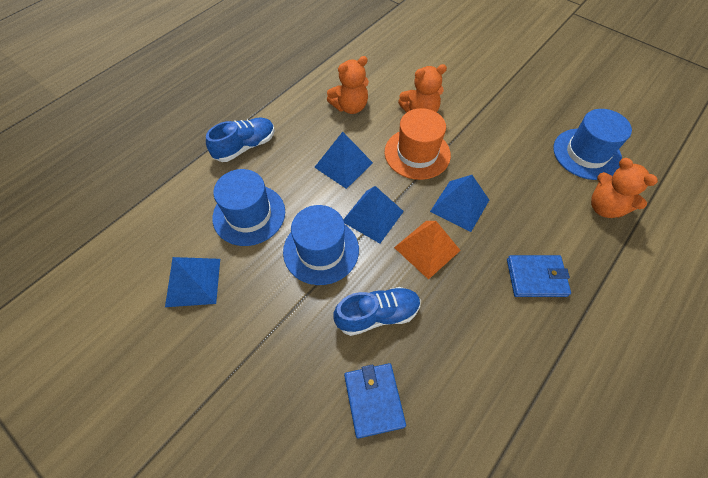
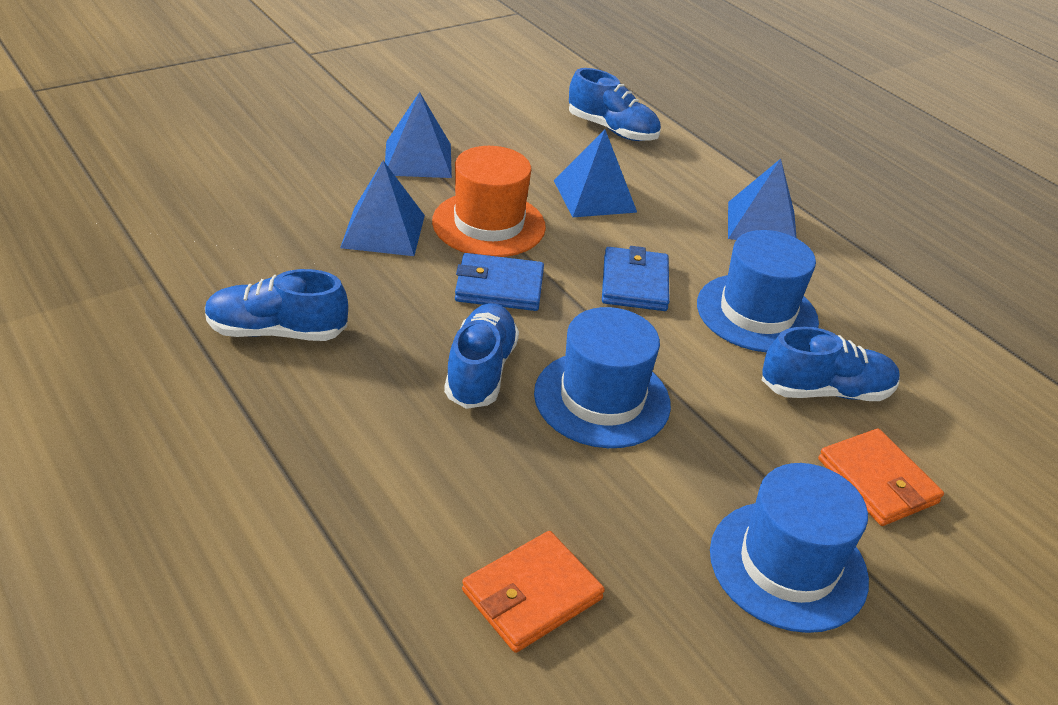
blue shoe: [206,117,275,162] [333,287,421,336] = 2 -> [205,269,348,341] [444,303,519,409] [569,68,661,141] [762,327,900,401] = 4
orange pyramid: [394,221,461,280] = 1 -> none = 0
orange teddy bear: [327,56,369,114] [398,64,447,113] [591,158,658,218] = 3 -> none = 0
orange wallet: none = 0 -> [462,531,605,653] [818,428,944,526] = 2

